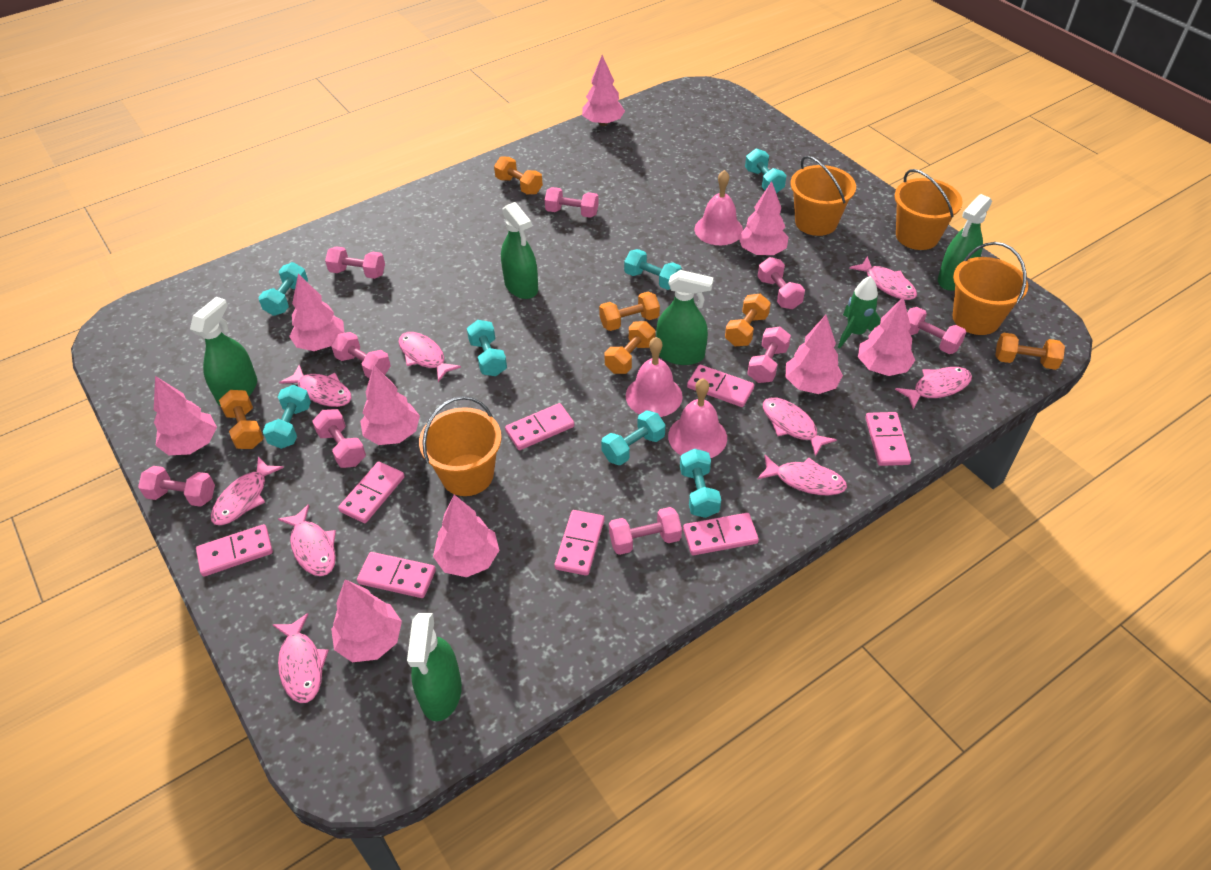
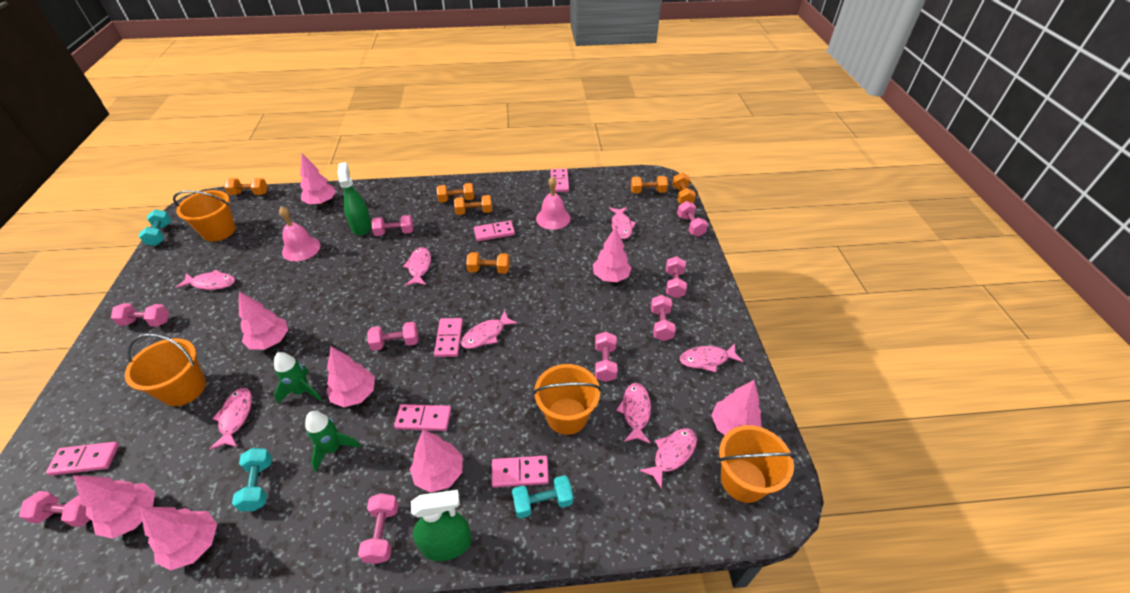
green rocket: [838,276,881,348] = 1 -> [274,352,322,404] [305,411,361,472] = 2
green spray bottle: [190,297,257,406] [407,613,462,721] [501,202,538,299] [656,270,714,365] [938,194,992,291] = 5 -> [338,162,372,236] [411,490,472,561] = 2
pink bell: [626,337,683,417] [668,379,727,458] [695,170,743,245] = 3 -> [279,206,320,262] [536,176,571,230] = 2
pink domino: [196,524,273,576] [338,461,405,523] [357,552,436,598] [505,403,574,450] [554,510,604,576] [683,513,759,555] [687,365,754,407] [865,412,911,466] = 8 -> [46,442,119,476] [394,404,451,431] [434,318,463,357] [474,221,515,241] [491,456,549,487] [550,169,569,192] = 6
pink fish: [211,457,284,525] [273,613,329,703] [278,504,336,576] [279,365,352,407] [398,332,461,382] [757,455,847,496] [763,397,837,457] [849,256,917,300] [895,367,972,409] = 9 -> [176,270,235,290] [210,388,252,450] [403,247,431,286] [461,311,518,349] [609,207,636,239] [616,383,651,443] [639,429,697,488] [680,344,744,372] = 8
pink tree: [154,376,217,455] [289,274,344,351] [331,579,402,662] [360,366,420,445] [433,495,499,577] [582,55,625,126] [738,181,789,255] [786,315,843,394] [858,297,915,376] = 9 -> [73,475,155,539] [140,507,217,571] [239,292,288,349] [300,154,336,205] [326,347,375,407] [410,430,463,493] [593,227,631,282] [711,380,762,435] = 8
turquoise dumbbell: [258,262,308,316] [263,385,311,449] [467,320,507,376] [601,410,665,465] [624,249,682,290] [680,449,721,518] [745,148,787,193] = 7 -> [139,209,171,246] [232,448,272,511] [512,475,573,518] = 3

